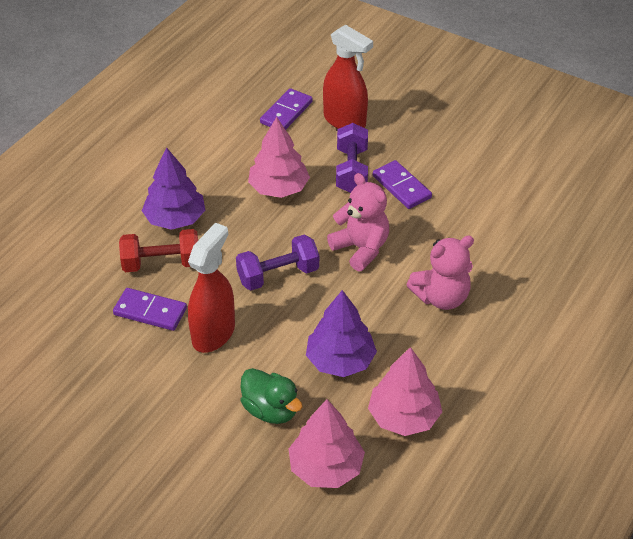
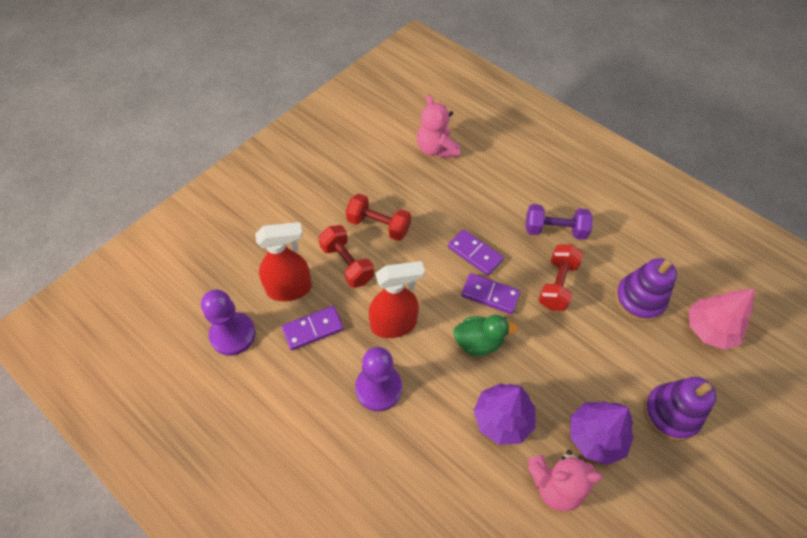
pink tree: [248,117,310,198] [289,400,365,488] [368,347,442,436] = 3 -> [689,288,755,350] = 1
purple dumbbell: [236,235,319,290] [336,123,368,193] = 2 -> [525,204,593,240] = 1
purple pawn: none = 0 -> [201,289,256,356] [355,347,402,412] = 2
purple stacking toy: none = 0 -> [615,258,677,322] [644,377,717,441] = 2
red dumbbell: [119,229,198,272] = 1 -> [318,225,374,288] [346,194,411,241] [538,244,583,311] = 3

